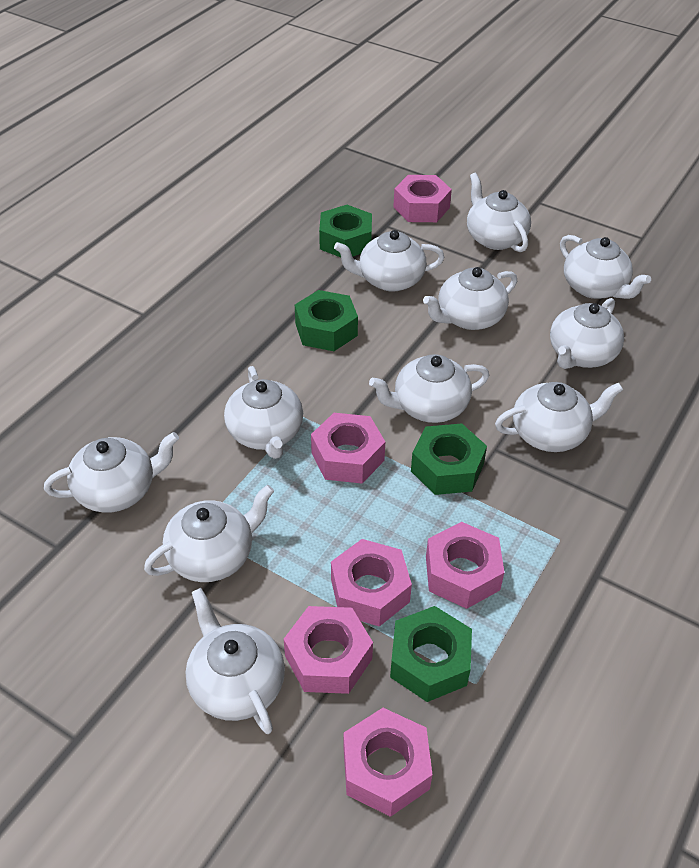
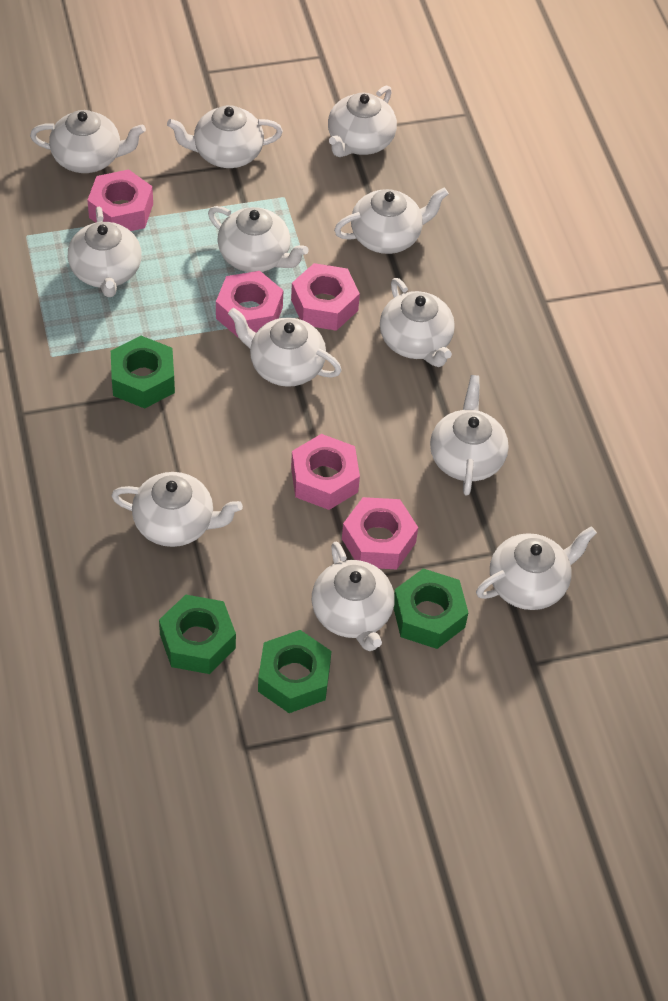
pink nut: [284,606,373,694] [311,413,385,483] [331,539,412,627] [344,708,433,817] [393,175,452,222] [426,522,505,609] = 6 -> [87,169,153,231] [216,271,283,338] [291,263,360,331] [291,434,360,510] [342,497,418,569] = 5
white teapot: [44,432,179,513] [144,485,274,582] [186,588,285,734] [224,366,303,459] [334,230,445,292] [369,354,489,423] [423,267,517,330] [467,173,531,252] [495,382,623,452] [550,298,624,369] [560,235,651,299] = 11 -> [30,110,146,173] [68,207,142,297] [111,472,243,547] [167,105,283,168] [208,206,309,272] [228,308,342,387] [312,542,394,651] [328,85,397,157] [334,188,449,254] [380,278,455,367] [430,375,509,496] [476,526,597,610] = 12

